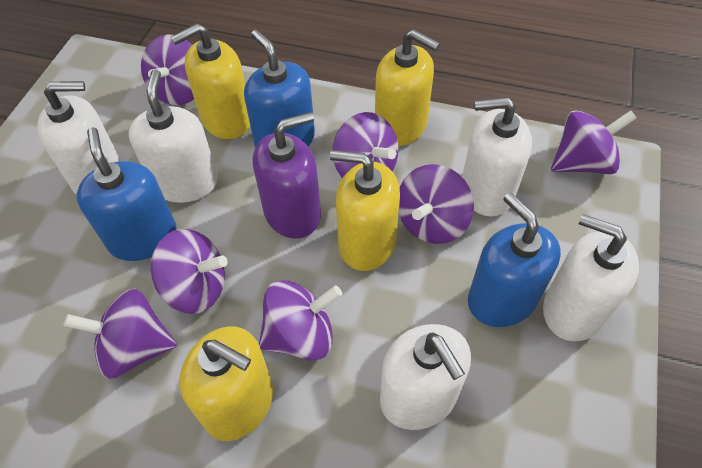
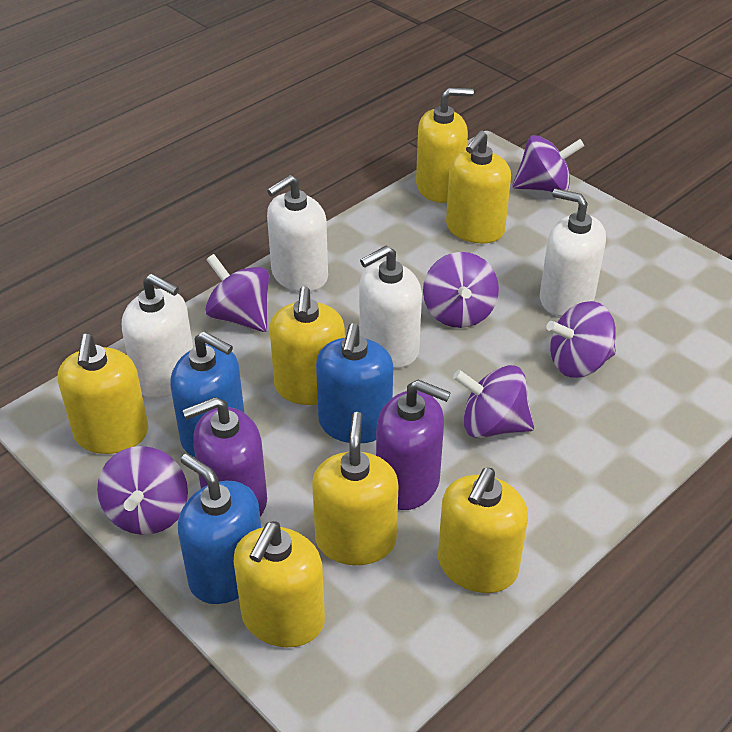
purple soap dispenser: [253,112,321,239] = 1 -> [182,397,267,517] [376,380,451,510] = 2
purple spinning top: [64,288,177,379] [141,34,194,105] [151,229,228,314] [259,280,342,360] [333,112,399,178] [399,164,474,244] [551,110,636,174] = 7 -> [97,446,188,535] [205,254,269,332] [423,252,499,328] [453,365,534,438] [512,135,584,192] [546,301,616,378] = 6
white soap dispenser: [37,81,121,195] [129,69,218,203] [380,324,471,430] [462,97,532,217] [543,214,639,341] = 5 -> [122,274,193,399] [267,175,328,292] [359,246,422,368] [540,188,606,317] = 4
yellow soap dispenser: [171,23,250,139] [180,326,273,441] [330,150,400,271] [375,29,440,146] = 4 -> [58,334,148,454] [234,521,325,647] [270,286,345,405] [312,412,398,565] [416,88,474,203] [438,468,528,593] [446,131,511,243] = 7

